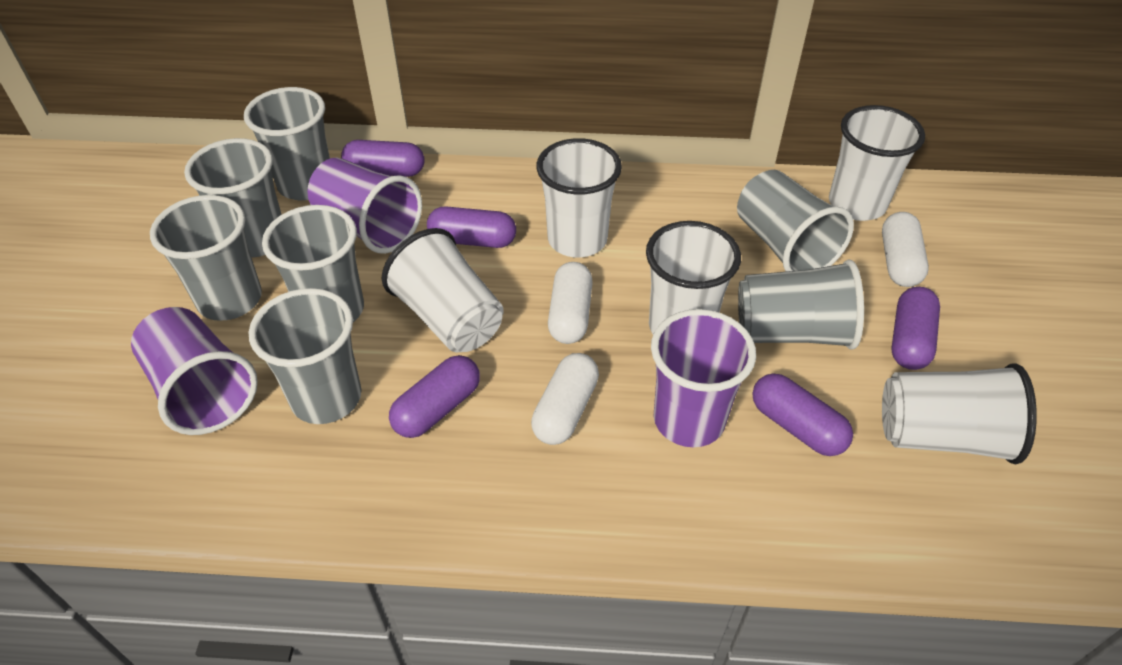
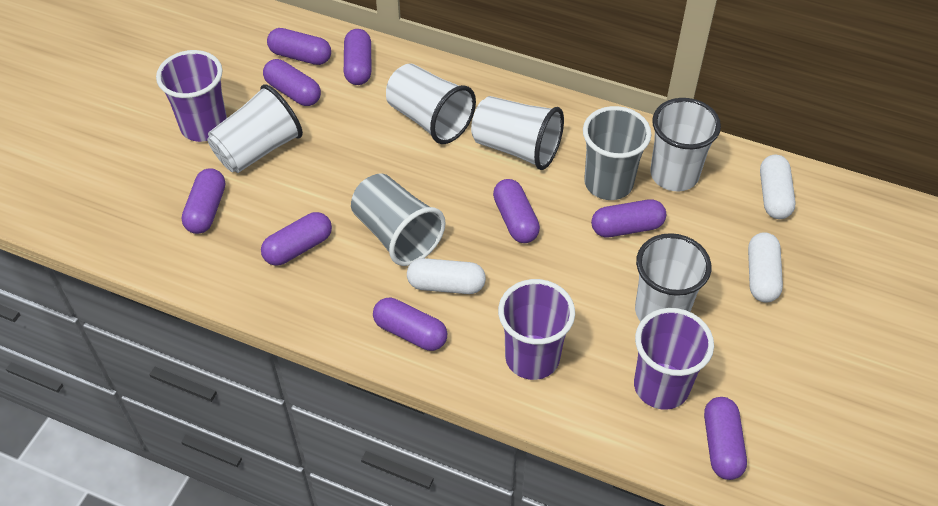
grey cup: [150,195,262,321] [184,138,282,258] [244,87,330,201] [249,288,361,424] [262,205,364,322] [737,170,854,272] [738,259,864,350] = 7 -> [351,173,446,266] [583,106,651,200] = 2
purple capsule: [341,140,425,177] [389,355,480,438] [427,206,516,248] [752,373,853,456] [891,287,940,370] = 5 -> [182,168,225,234] [261,212,332,266] [263,59,321,106] [267,28,331,65] [344,29,371,85] [373,298,447,351] [493,179,540,243] [591,199,666,237] [704,397,747,480] = 9

